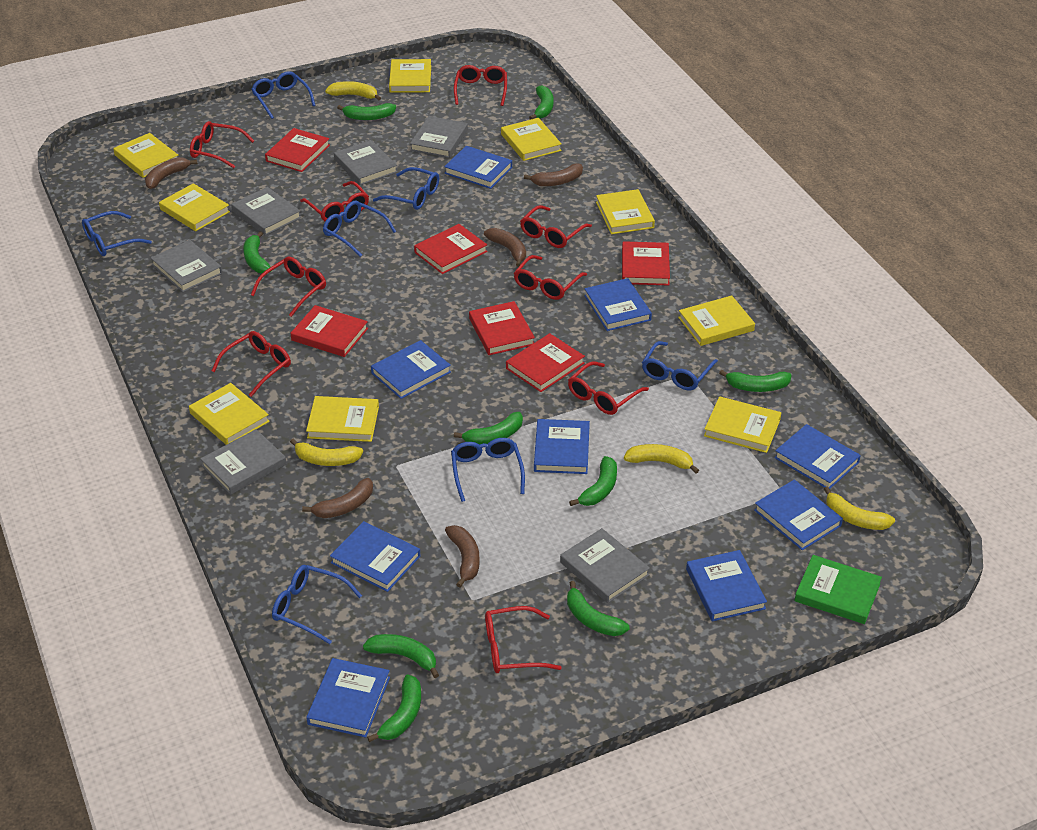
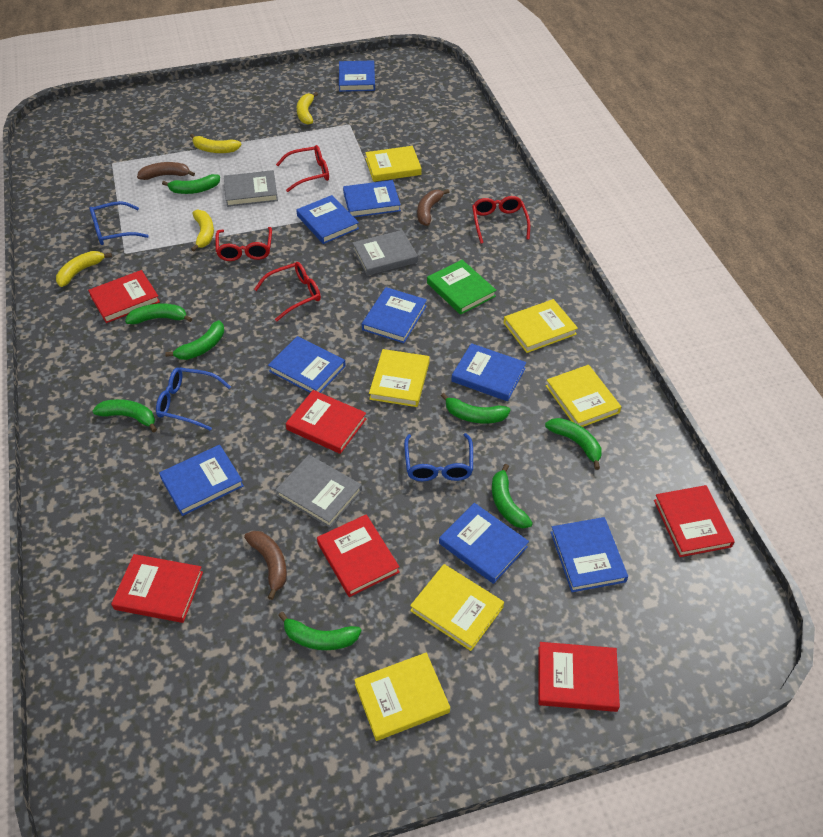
blue glasses: [82,211,152,256] [252,71,315,119] [272,565,362,644] [323,201,396,257] [373,167,439,210] [451,438,525,502] [642,341,718,390] = 7 -> [90,201,149,245] [156,367,231,431] [404,433,473,481] = 3
brown banana: [145,157,197,189] [302,478,373,518] [445,525,480,588] [484,228,526,267] [524,163,583,186] = 5 -> [137,162,195,180] [244,531,287,600] [417,189,449,226] = 3
green banana: [243,231,270,273] [337,103,396,120] [363,634,439,678] [367,675,421,742] [454,412,523,445] [529,85,554,120] [567,581,629,636] [569,456,617,506] [719,370,792,392] = 9 -> [92,399,157,432] [125,303,192,324] [162,174,220,194] [165,320,224,360] [278,612,361,650] [441,393,510,423] [492,464,533,528] [545,418,602,470] = 8
grey book: [151,240,222,292] [200,429,286,495] [231,187,301,236] [334,140,397,185] [410,116,468,158] [560,528,650,603] = 6 -> [224,170,278,207] [276,455,362,528] [352,230,418,276] = 3
red glasses: [190,121,254,168] [212,331,291,397] [251,257,326,317] [300,181,369,221] [454,65,507,106] [485,606,562,673] [514,255,587,300] [520,205,592,248] [568,361,649,415] = 9 -> [215,227,272,261] [254,262,321,321] [276,145,329,192] [472,196,530,244] = 4
yellow book: [113,133,178,178] [159,183,230,231] [189,383,270,445] [306,396,379,442] [389,59,431,93] [501,118,562,161] [596,189,655,234] [678,296,755,346] [704,396,781,453] = 9 -> [354,653,450,741] [365,146,422,182] [369,349,430,407] [410,564,504,651] [504,299,578,353] [546,365,621,427] = 6

